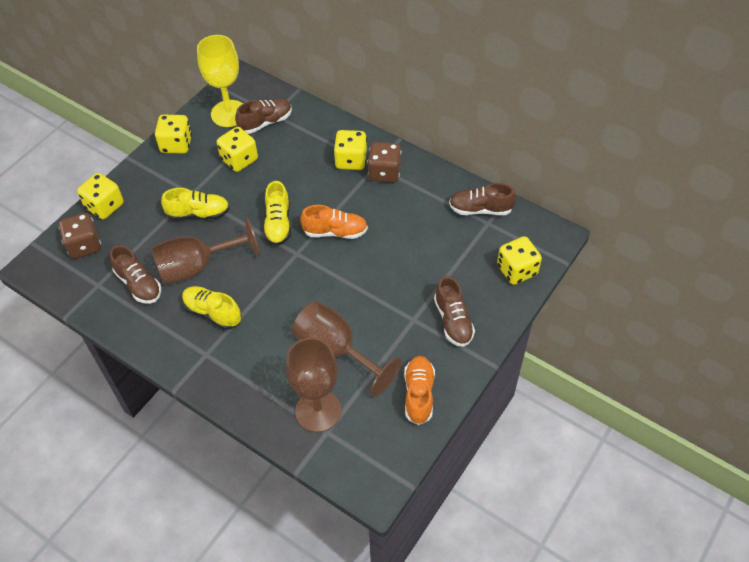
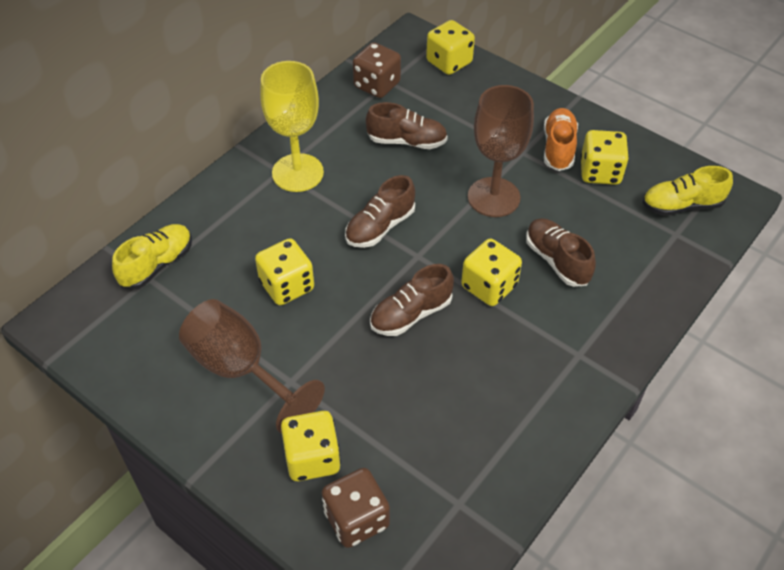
brown goblet: [151,217,260,284] [286,338,341,432] [292,301,401,397] = 3 -> [179,299,325,434] [468,85,534,217] = 2
orange shoe: [300,205,368,239] [404,356,435,425] = 2 -> [544,108,578,171] = 1
yellow shoe: [161,188,230,220] [182,286,241,330] [263,181,291,246] = 3 -> [112,224,192,289] [642,166,733,216] = 2

